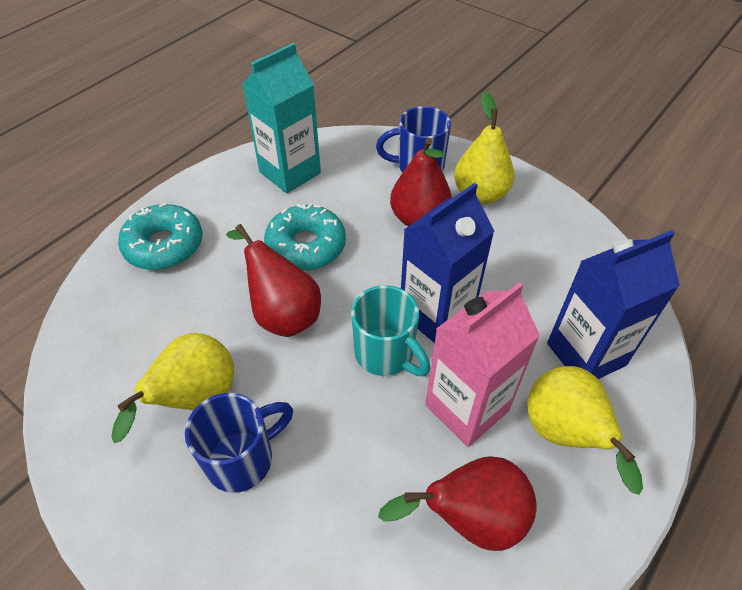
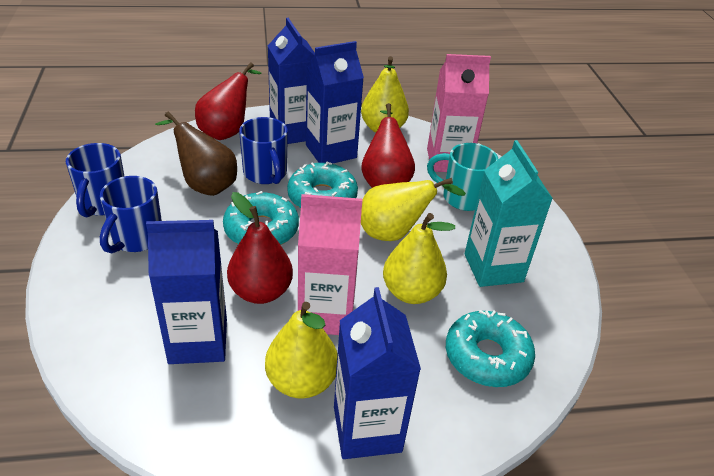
blue carton: [401,183,495,343] [547,230,680,379] = 2 -> [146,220,227,364] [268,18,315,144] [306,41,364,164] [334,287,421,459] = 4
blue mug: [185,393,293,493] [376,106,451,172] = 2 -> [66,143,124,218] [100,176,162,254] [239,117,288,184] = 3
brown pear: none = 0 -> [155,112,237,196] = 1
pink carton: [425,282,540,447] = 1 -> [298,194,362,335] [427,54,491,172] = 2
turquoise donut: [118,203,202,270] [264,203,346,271] = 2 -> [223,191,299,245] [287,162,358,208] [446,310,535,387] = 3
yellow pear: [111,333,234,443] [454,91,515,204] [527,366,643,495] = 3 -> [265,302,338,399] [361,56,409,133] [361,178,466,241] [383,213,455,304] = 4

